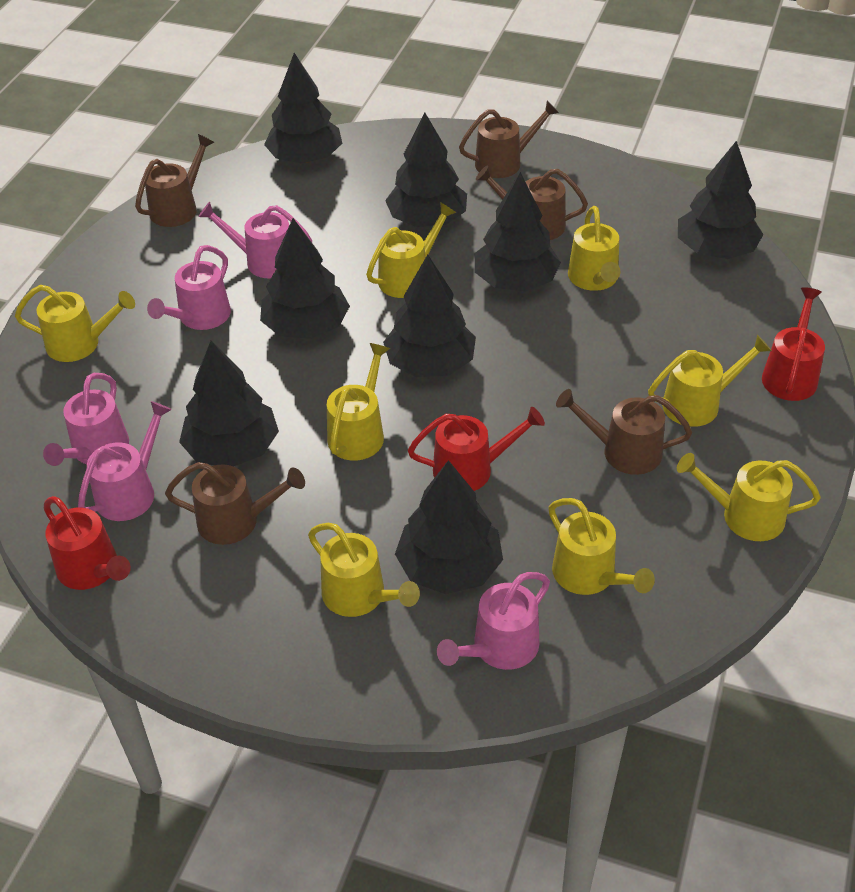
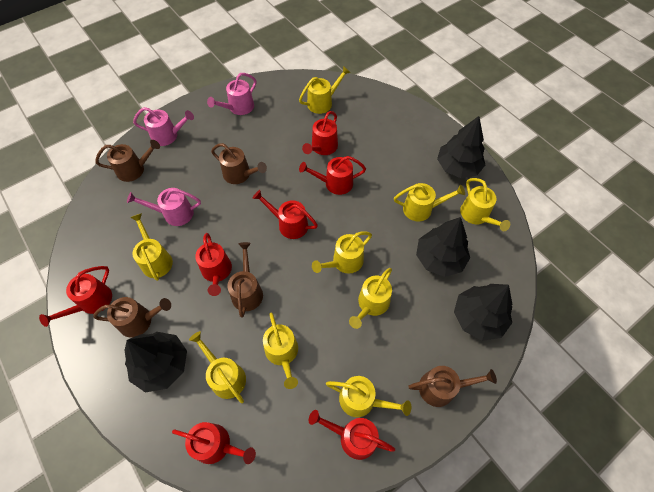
black tree: [179,341,279,466] [260,218,350,339] [264,53,342,163] [383,254,476,377] [385,113,467,227] [395,460,503,594] [475,172,561,291] [678,141,764,259] = 8 -> [124,332,187,392] [416,217,470,277] [437,116,485,178] [454,284,512,341] = 4
pink watering can: [43,373,129,466] [78,401,172,521] [147,245,231,330] [199,202,312,279] [437,572,550,670] = 5 -> [127,188,201,226] [133,107,194,146] [207,73,256,115] = 3
red watering can: [44,496,131,590] [408,407,545,491] [762,287,825,401] = 3 -> [39,266,112,327] [172,422,256,464] [195,233,232,296] [253,190,318,239] [299,156,366,195] [302,111,338,155] [309,410,395,460] = 7
yellow watering can: [15,285,135,362] [308,523,420,617] [327,343,390,461] [366,202,456,298] [548,498,655,595] [568,206,620,291] [648,335,772,427] [677,453,821,541] = 8 -> [130,213,173,281] [189,331,246,403] [263,312,298,389] [299,66,351,114] [312,231,372,274] [326,376,411,417] [349,268,392,329] [394,183,465,222] [460,178,510,231] = 9

